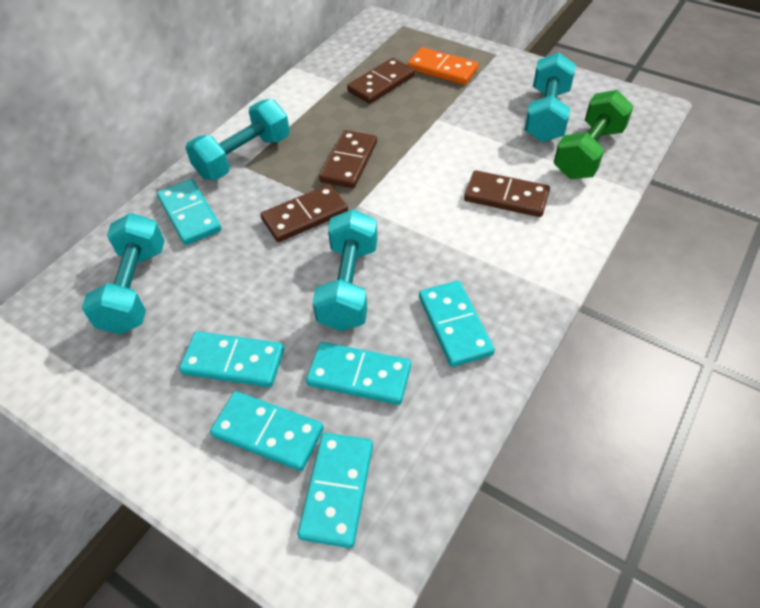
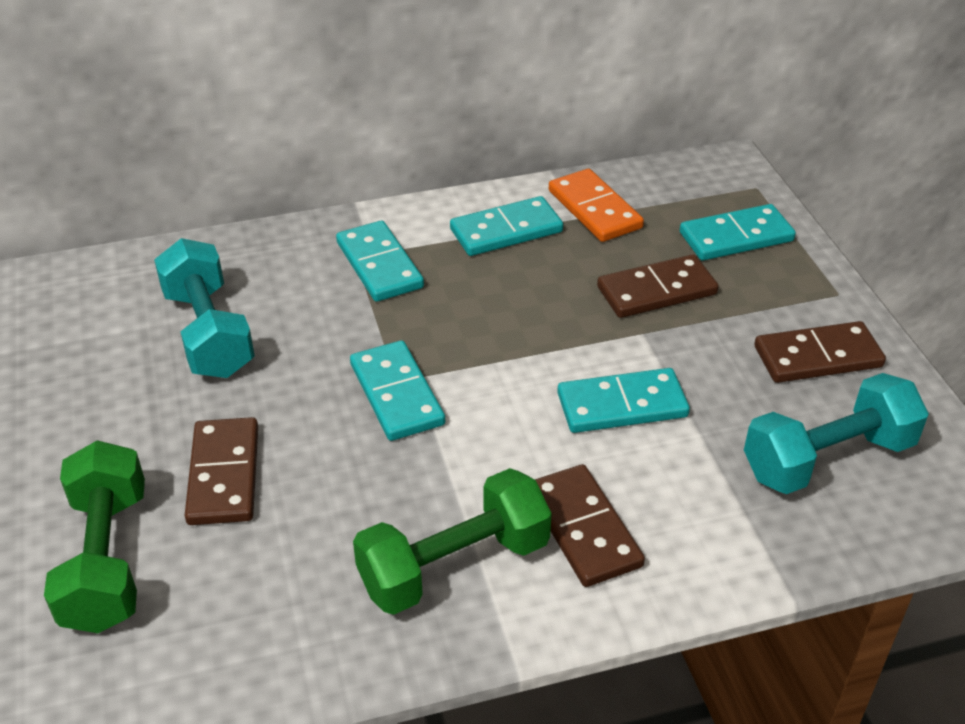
green dumbbell: [554,90,634,179] = 1 -> [44,440,145,633] [353,468,552,615] = 2
turquoise domino: [157,179,222,245] [179,331,284,387] [210,391,324,471] [298,433,373,548] [306,342,411,405] [419,281,495,367] = 6 -> [336,221,424,302] [350,340,445,441] [450,196,563,256] [557,368,690,433] [680,204,796,260] = 5
turquoise dumbbell: [82,213,165,334] [185,99,290,180] [313,209,377,331] [525,52,576,142] = 4 -> [154,238,255,378] [744,373,929,494] = 2

